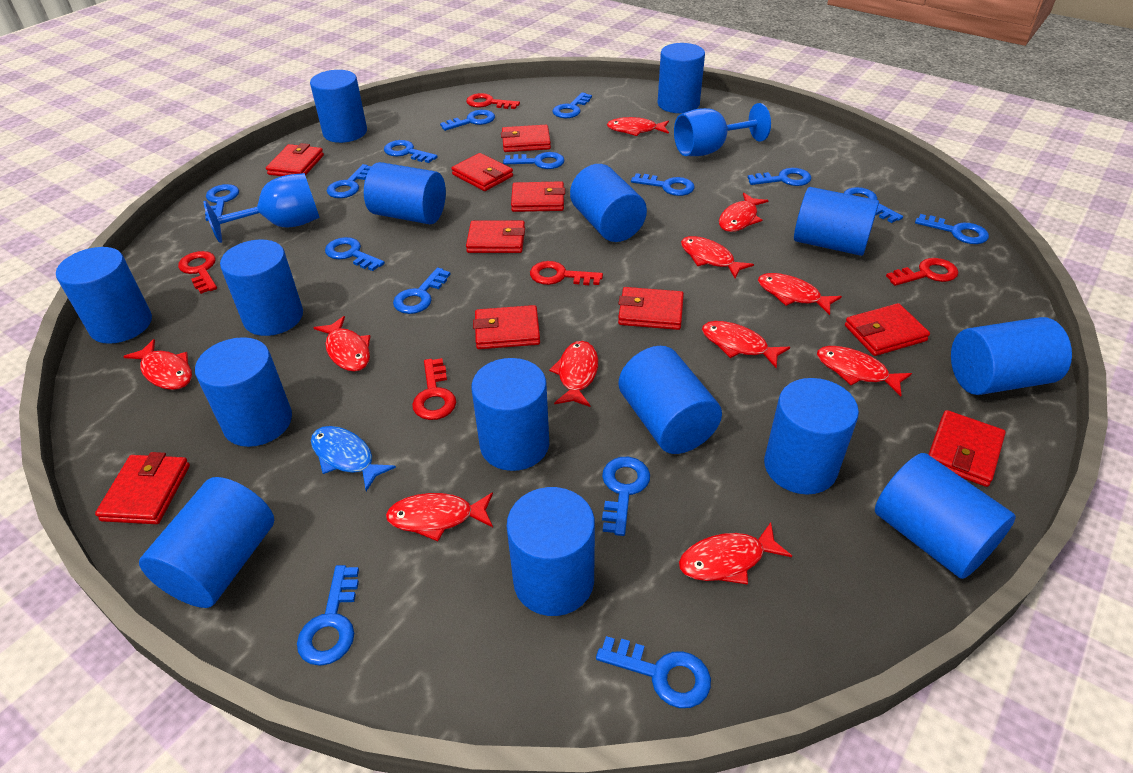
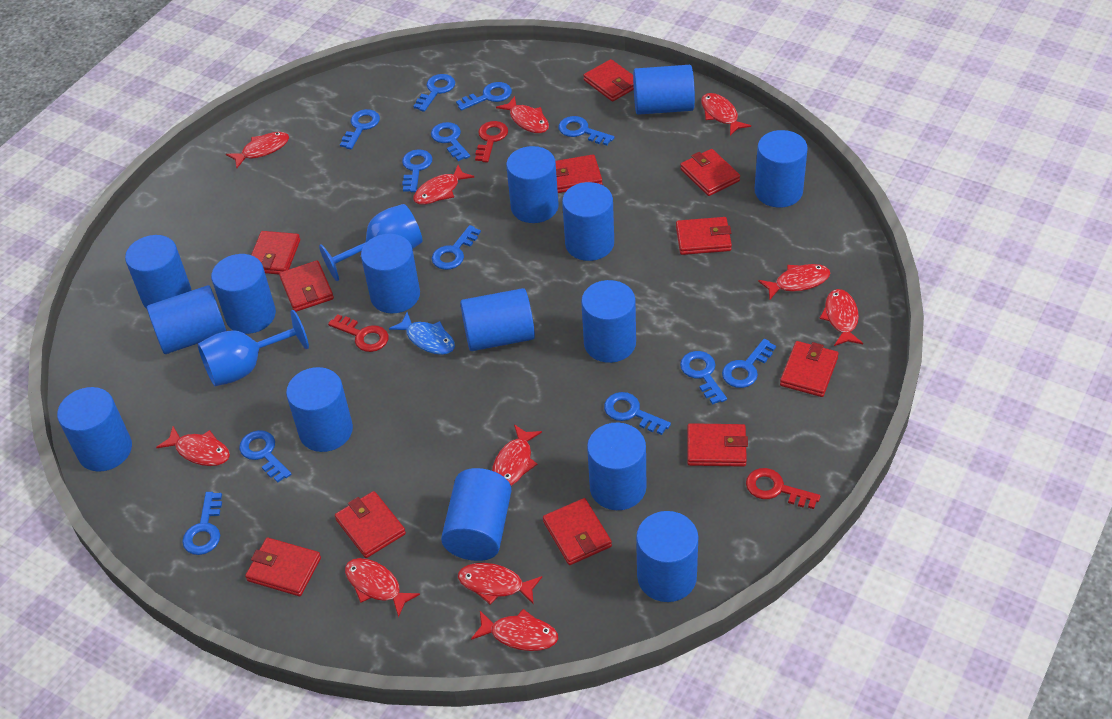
blue key: [205,184,239,221] [297,565,359,666] [325,237,385,271] [327,164,371,198] [384,140,438,163] [393,268,451,314] [440,110,495,131] [503,152,564,169] [552,92,592,118] [596,636,711,708] [602,457,650,536] [631,173,694,196] [748,168,811,186] [844,187,903,223] [915,214,989,244] = 15 -> [182,492,222,555] [239,430,291,483] [340,109,380,149] [402,149,433,192] [413,74,455,112] [431,122,470,161] [432,225,481,270] [456,82,512,111] [558,116,615,146] [604,392,671,435] [680,351,727,405] [722,339,776,388] = 12
red key: [178,251,217,294] [412,358,456,420] [466,93,520,109] [530,261,603,285] [886,258,958,286] = 5 -> [328,314,389,352] [475,121,508,162] [746,468,820,509] = 3
red wallet: [95,452,190,524] [266,143,324,176] [451,153,513,191] [466,221,525,253] [473,305,540,349] [501,125,551,152] [511,181,565,212] [618,287,684,330] [845,303,930,356] [928,410,1006,487] = 10 -> [245,538,321,596] [251,231,300,274] [279,260,334,312] [335,491,406,558] [543,498,612,565] [555,155,603,193] [583,59,634,102] [676,217,732,255] [680,149,740,196] [687,423,748,467] [780,341,839,397] = 11

